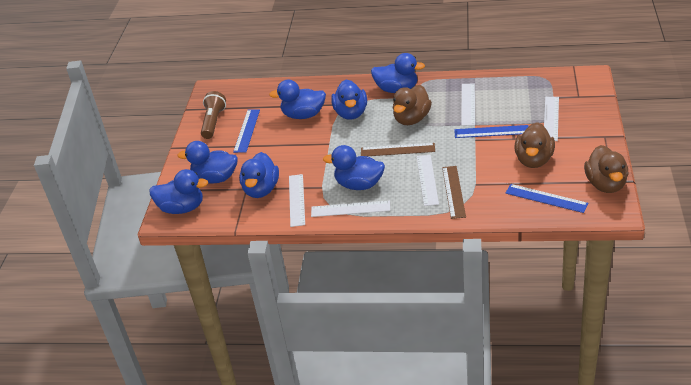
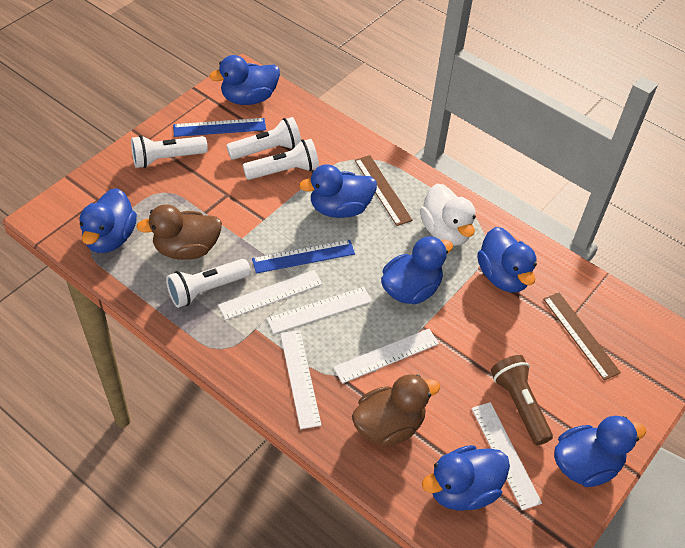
blue ruler: [233,109,260,153] [454,125,529,138] [506,184,589,213] = 3 -> [173,118,266,137] [252,240,355,273] = 2
brown duck: [393,85,432,125] [514,122,555,168] [584,145,628,193] = 3 -> [136,204,222,260] [352,374,440,447] = 2
white duck: none = 0 -> [420,184,476,246] = 1
white flashlight: none = 0 -> [131,135,208,168] [166,259,251,308] [226,117,301,160] [243,139,319,180] = 4

